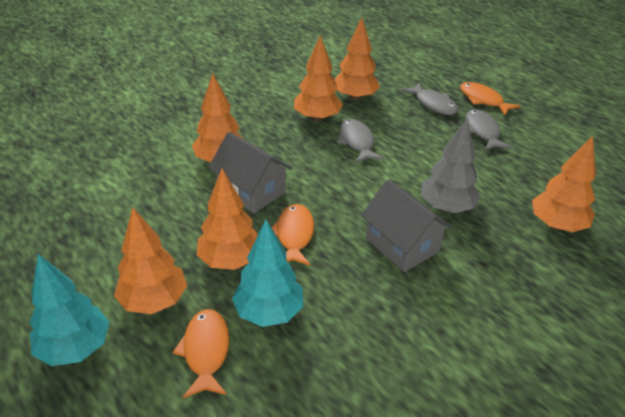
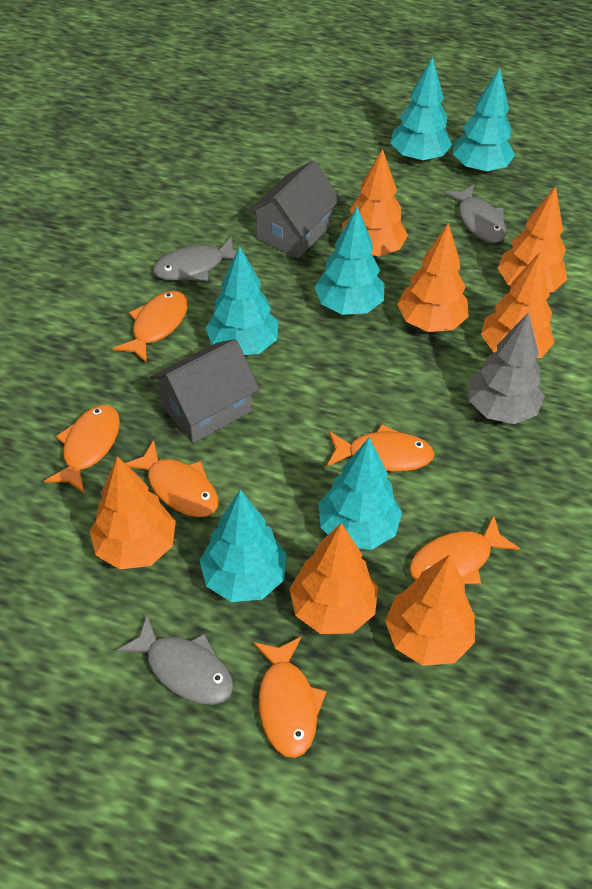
orange fish: [173,309,229,398] [272,204,314,266] [460,82,520,116] = 3 -> [44,405,120,493] [113,291,188,363] [125,440,219,517] [253,637,327,758] [327,424,435,472] [409,515,520,584] = 6
orange tree: [114,207,187,314] [192,73,245,162] [197,168,258,270] [294,35,343,122] [335,18,380,101] [532,136,596,232] = 6 -> [90,456,176,569] [289,523,378,634] [342,149,408,256] [385,554,475,666] [397,223,469,332] [481,251,555,358] [497,186,567,292] = 7
turquoise tree: [29,254,110,366] [232,219,304,327] = 2 -> [199,490,287,602] [205,246,278,355] [314,206,385,315] [318,438,402,550] [390,57,452,162] [453,68,515,173] = 6

